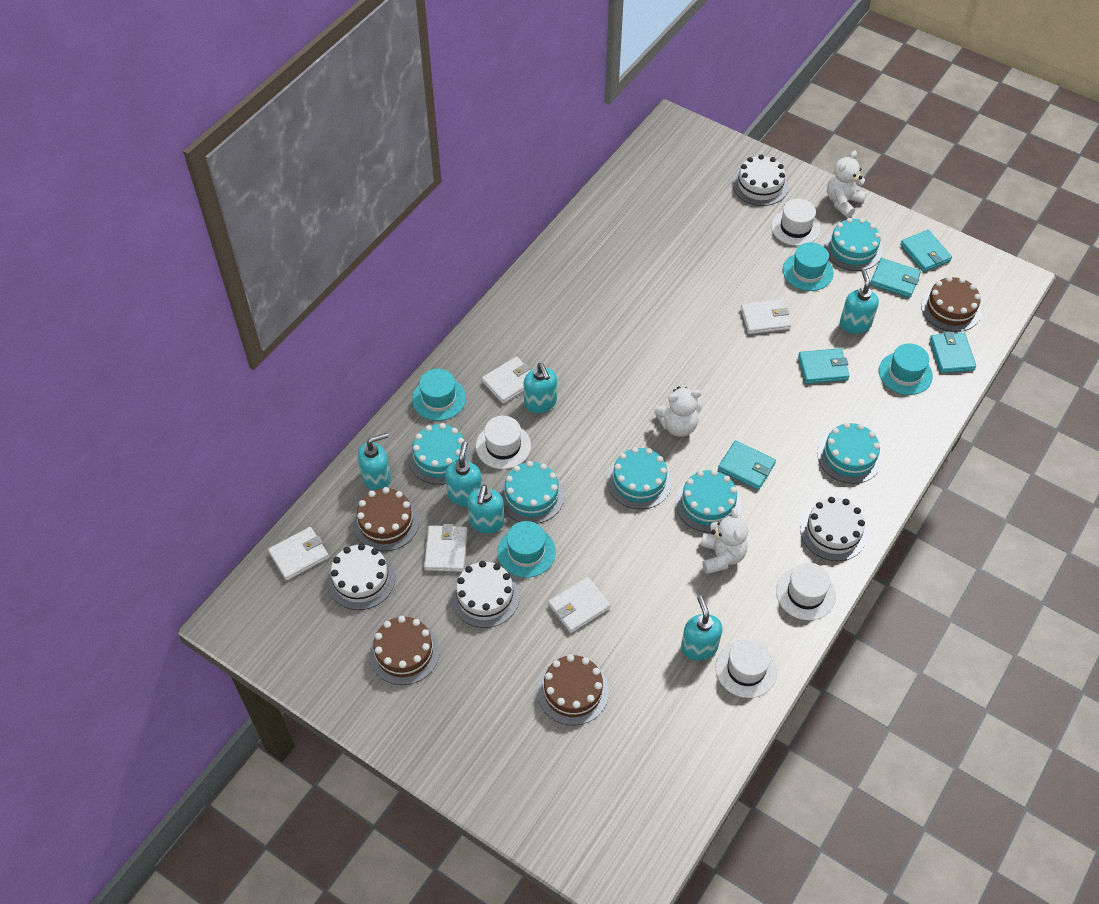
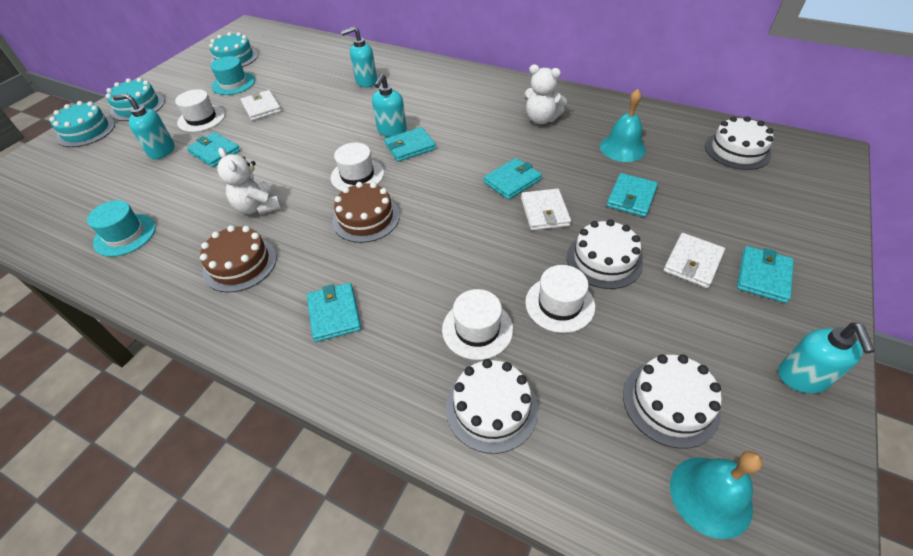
brown cake: [353,487,419,551] [369,616,440,685] [537,654,609,725] [921,276,981,332] = 4 -> [200,225,277,293] [332,182,400,243] = 2
turquoise bell: none = 0 -> [600,89,646,162] [670,451,763,539] = 2
turquoise cake: [408,423,472,485] [499,461,565,524] [607,447,672,509] [675,470,741,533] [817,422,882,484] [824,218,882,271] = 6 -> [49,101,115,147] [106,78,165,121] [209,32,258,67] = 3
turquoise hat: [412,369,466,421] [497,521,556,578] [783,242,834,291] [879,343,933,395] = 4 -> [87,200,156,257] [211,56,255,95] = 2
turquoise soap dispenser: [358,433,391,491] [445,441,482,507] [467,485,505,534] [524,363,557,413] [681,595,722,661] [840,269,879,334] = 6 -> [112,94,175,159] [341,26,377,87] [372,74,407,137] [778,322,875,393] = 4
turquoise wallet: [718,440,776,490] [798,348,850,384] [870,258,921,298] [900,230,952,272] [930,331,976,373] = 5 -> [187,132,241,167] [307,283,361,342] [384,127,436,162] [484,158,542,200] [607,173,658,217] [737,246,794,303] = 6
white teddy bear: [654,386,702,437] [701,508,748,574] [827,151,867,218] = 3 -> [217,148,281,215] [524,64,567,124] = 2
white wallet: [268,527,329,581] [424,524,467,572] [482,356,531,404] [548,577,611,633] [741,299,791,334] = 5 -> [241,90,282,121] [521,188,571,230] [663,233,725,288] = 3

